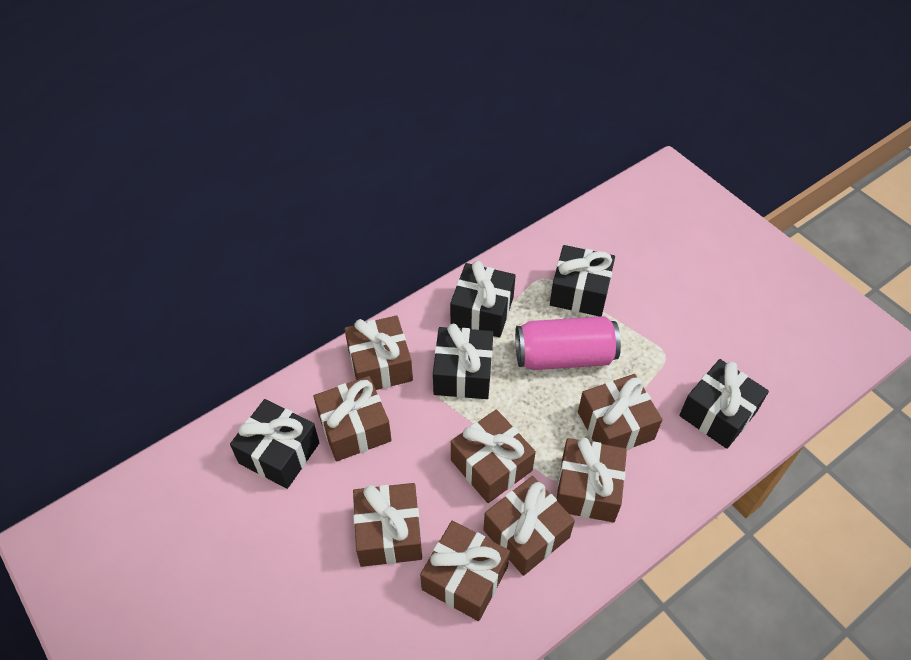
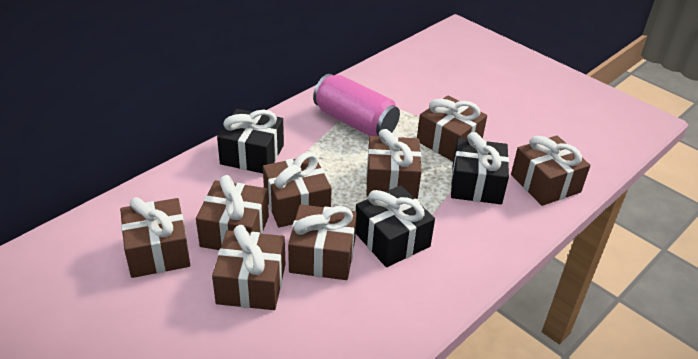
black gift: [230,399,319,489] [433,324,493,399] [450,261,516,337] [550,245,615,317] [679,359,769,449] = 5 -> [217,109,284,173] [356,185,435,267] [451,132,509,204] = 3

